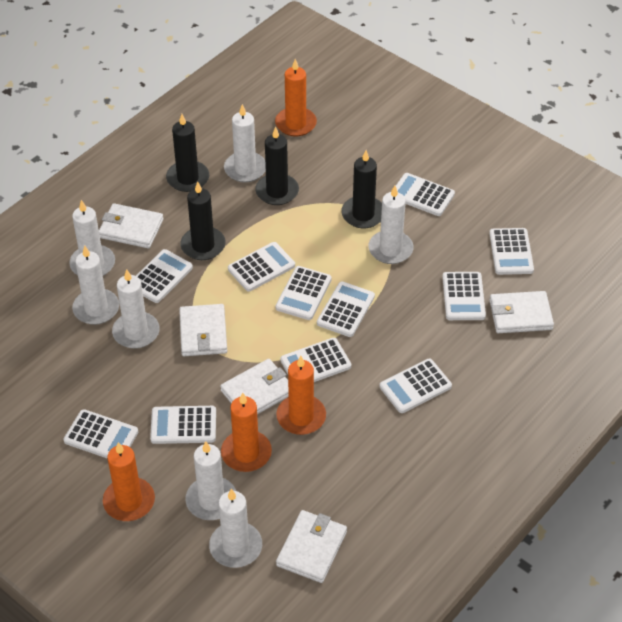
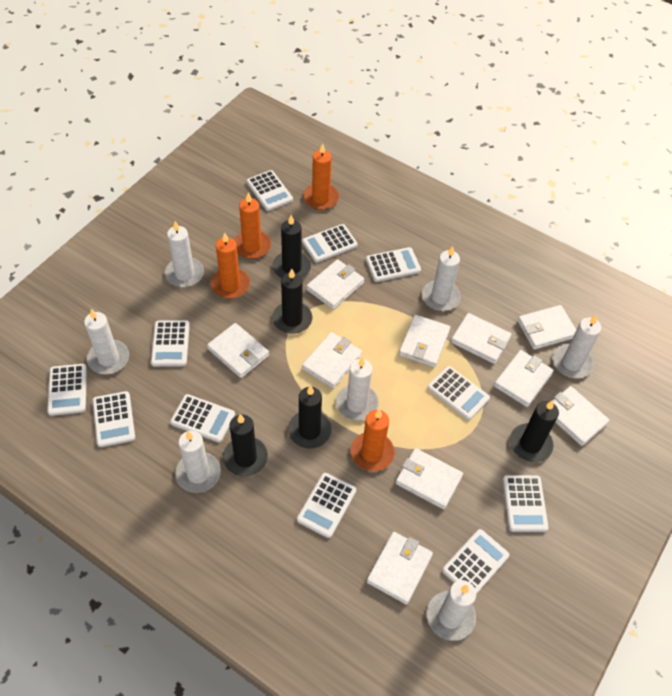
black candle: [166,114,209,192] [180,181,226,260] [255,127,299,205] [341,150,382,228] = 4 -> [223,414,268,477] [272,268,312,334] [273,215,311,278] [288,385,332,449] [510,400,559,462] = 5
white wallet: [99,203,164,248] [179,304,227,356] [220,359,289,414] [276,510,347,583] [489,291,554,333] = 5 -> [207,323,269,378] [302,332,362,388] [306,259,364,309] [367,532,433,605] [396,448,463,510] [399,315,450,367] [451,313,512,364] [494,350,554,407] [517,305,576,350] [553,386,610,446] = 10

